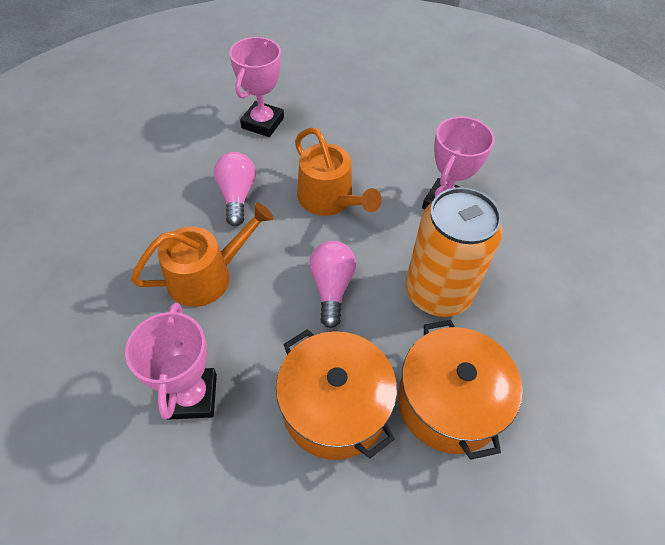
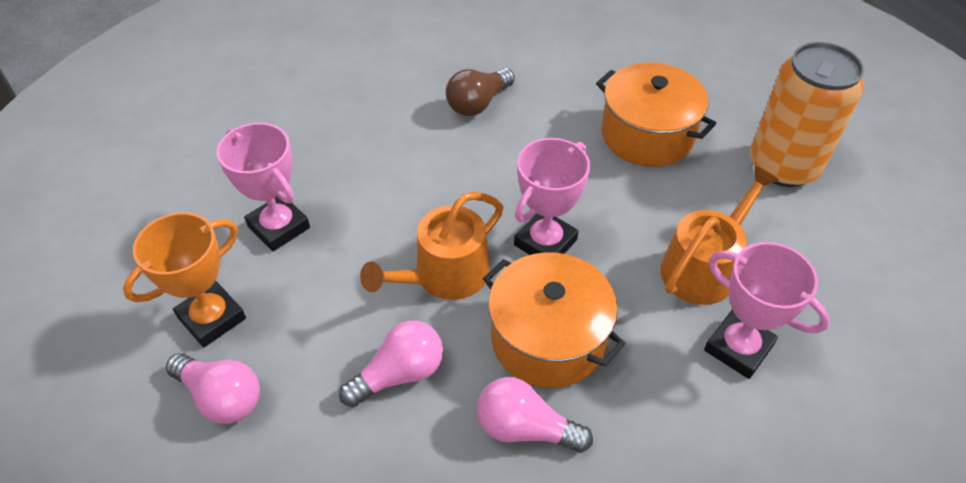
brown light bulb: none = 0 -> [446,68,515,116] = 1
orange trophy: none = 0 -> [123,212,246,347] = 1
pink light bulb: [214,152,256,226] [309,241,356,328] = 2 -> [166,353,260,424] [339,321,443,407] [477,377,593,453] = 3

